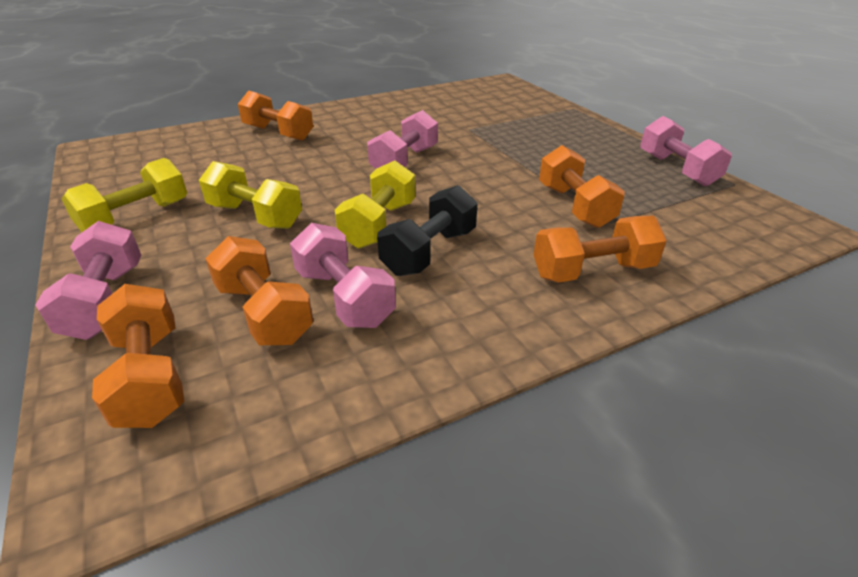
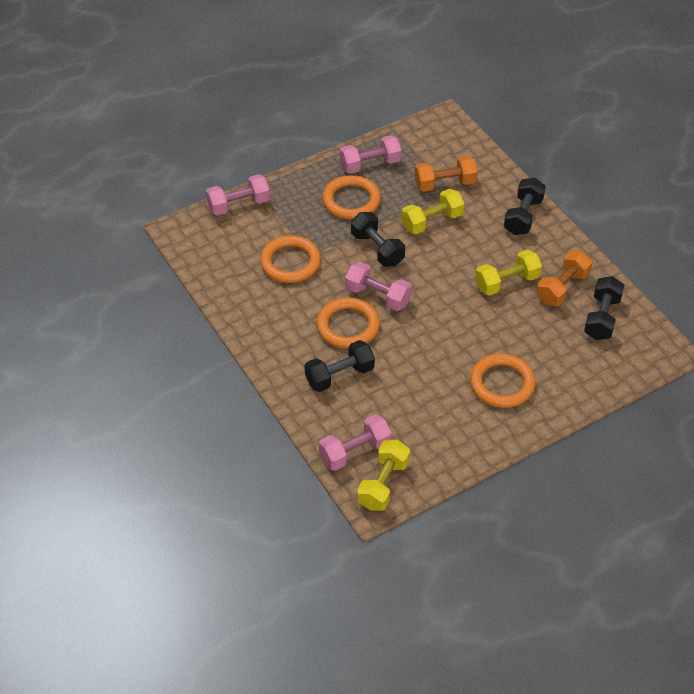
black dumbbell: [377,185,477,276] = 1 -> [305,340,375,392] [351,212,405,267] [504,178,546,235] [584,276,625,340] = 4
orange dumbbell: [92,284,184,428] [205,236,314,345] [238,90,313,141] [533,216,667,283] [539,145,625,228] = 5 -> [414,156,478,192] [537,250,593,306] = 2
orange ring: none = 0 -> [260,235,321,283] [317,298,380,349] [322,175,381,220] [470,353,536,408] = 4

